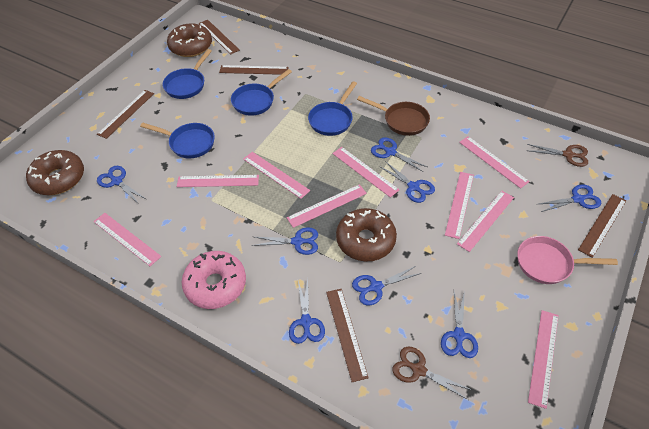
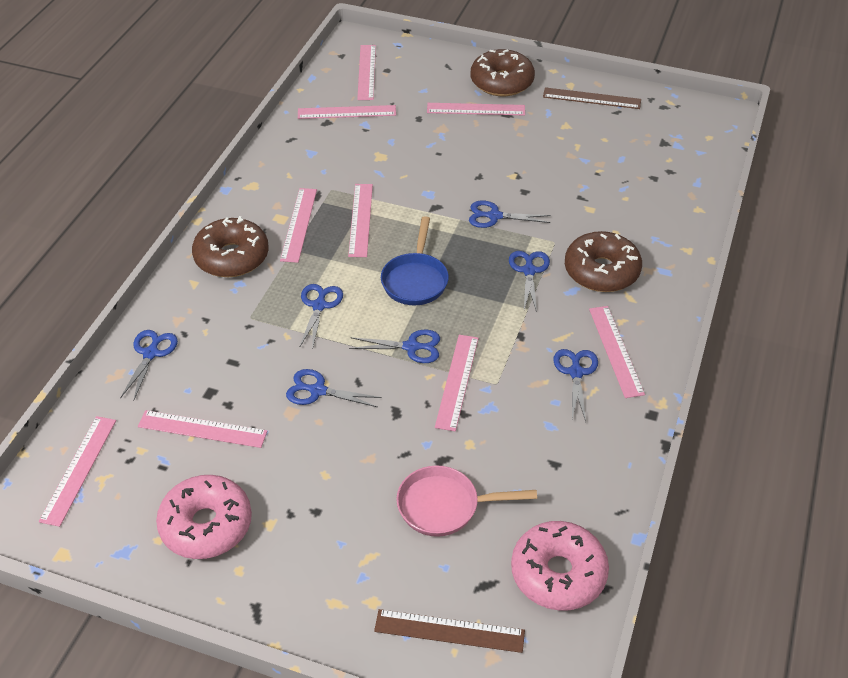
blue pan: [140,123,215,158] [163,49,212,99] [231,69,292,116] [308,82,357,136] = 4 -> [381,216,449,305] = 1
blue scissors: [97,166,146,204] [252,227,318,255] [289,278,325,344] [352,266,421,305] [371,137,427,172] [379,161,435,203] [441,290,478,358] [539,184,601,212] = 8 -> [120,330,178,401] [286,369,382,407] [299,284,343,350] [349,329,440,363] [469,201,551,228] [509,251,550,312] [553,349,598,421] = 7
brown pan: [357,96,430,136] = 1 -> none = 0
brown ruler: [97,90,154,139] [199,20,240,55] [219,65,288,75] [326,289,369,382] [578,194,626,258] = 5 -> [374,609,525,653] [543,87,641,109] = 2
brown scissors: [392,347,472,400] [527,144,588,167] = 2 -> none = 0
pink donut: [182,251,246,309] = 1 -> [156,475,252,559] [511,521,609,611] = 2

